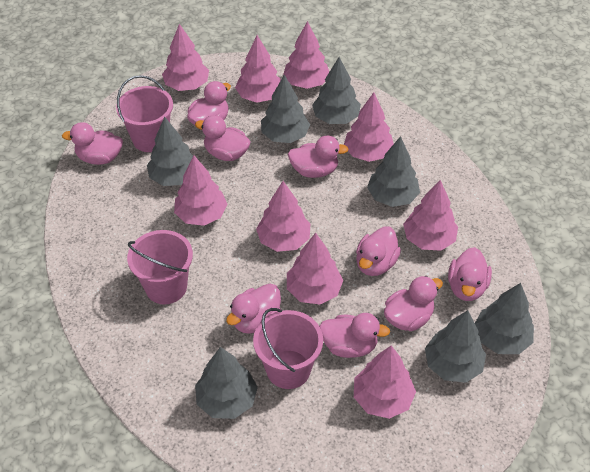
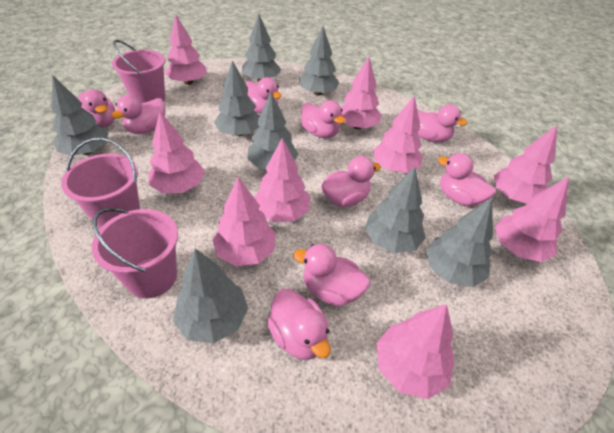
grey tree: [147,117,193,186] [195,347,258,419] [261,75,310,143] [312,57,361,124] [367,136,420,207] [425,310,486,383] [475,283,534,354] = 7 -> [51,76,109,155] [173,248,248,344] [214,60,260,136] [242,14,281,82] [247,92,298,169] [299,27,339,96] [365,167,426,253] [426,199,493,287] = 8

